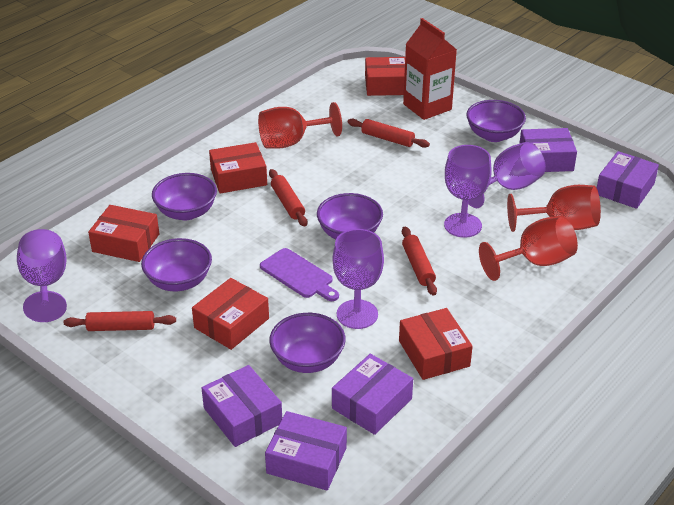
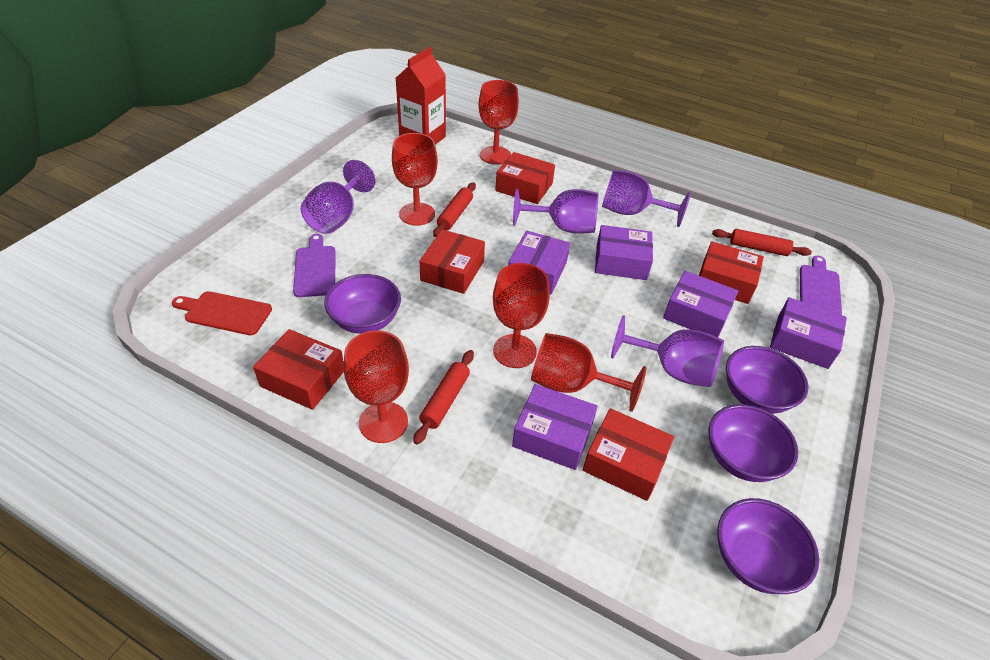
purple bowl: [141,238,212,291] [152,173,217,221] [269,313,346,373] [317,193,383,239] [466,100,526,142] = 5 -> [324,274,401,334] [708,404,798,482] [717,498,819,594] [726,346,809,414] = 4
purple cutting board: [260,248,339,301] = 1 -> [293,234,336,297] [800,256,842,315] = 2
red cutting board: none = 0 -> [172,291,272,335] = 1
red goblet: [258,102,342,149] [479,216,578,281] [507,185,601,232] = 3 -> [344,330,409,443] [392,133,438,226] [479,80,519,165] [493,263,550,368] [531,333,647,412] = 5
red rolling pin: [64,311,176,331] [269,169,307,227] [348,119,430,148] [402,227,437,296] = 4 -> [413,350,474,445] [433,182,476,237] [712,229,812,256] = 3

